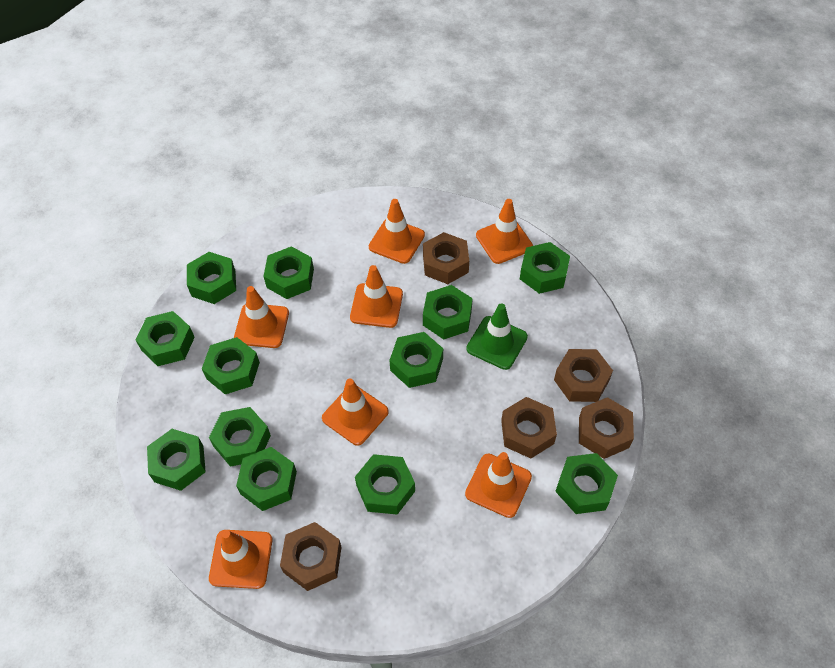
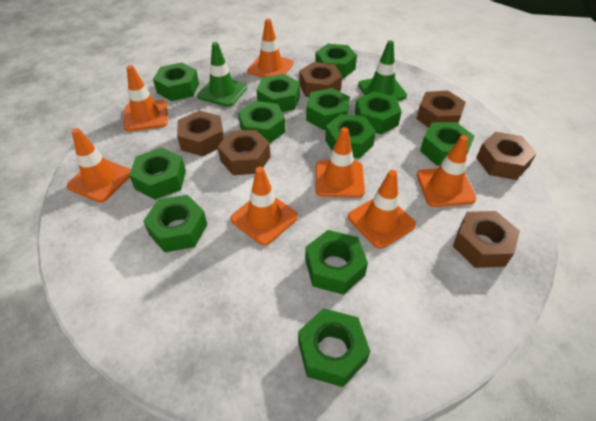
brown nut: [280,522,342,591] [423,232,469,284] [501,397,557,458] [554,349,613,402] [579,397,634,459] = 5 -> [177,111,223,156] [218,129,270,175] [299,62,342,97] [416,91,466,128] [453,211,520,268] [476,132,537,180] = 6
green traffic cone: [466,303,528,370] = 1 -> [197,42,247,107] [358,41,407,101] = 2

